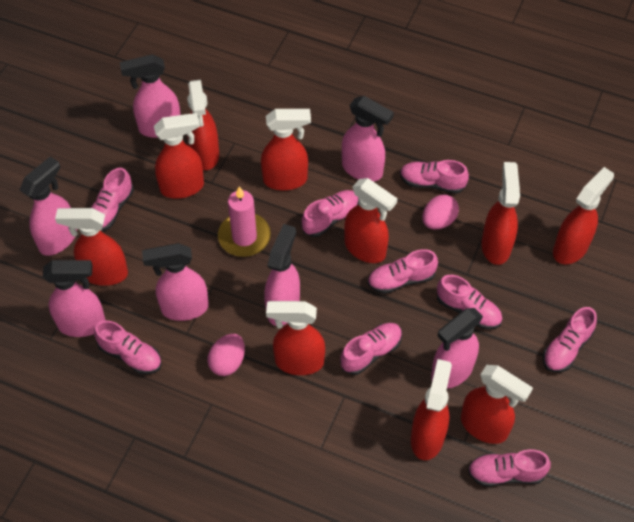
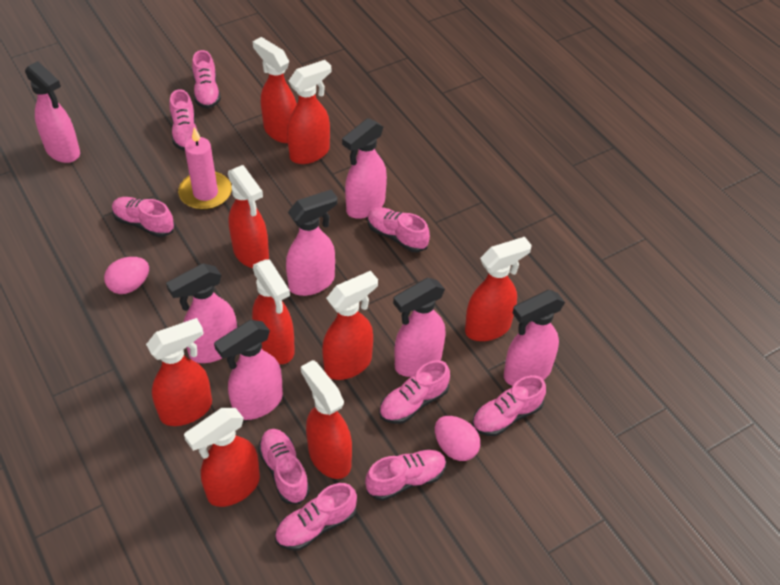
red spray bottle: [55,208,128,286] [154,113,204,199] [187,80,219,170] [261,109,311,191] [266,301,325,375] [344,178,398,263] [411,359,452,460] [461,365,533,444] [481,162,520,265] [553,167,614,264] = 10 -> [146,318,212,426] [184,408,260,507] [228,165,269,268] [252,259,295,364] [253,37,297,143] [287,60,331,164] [301,360,352,479] [322,271,378,380] [465,237,532,341] = 9

